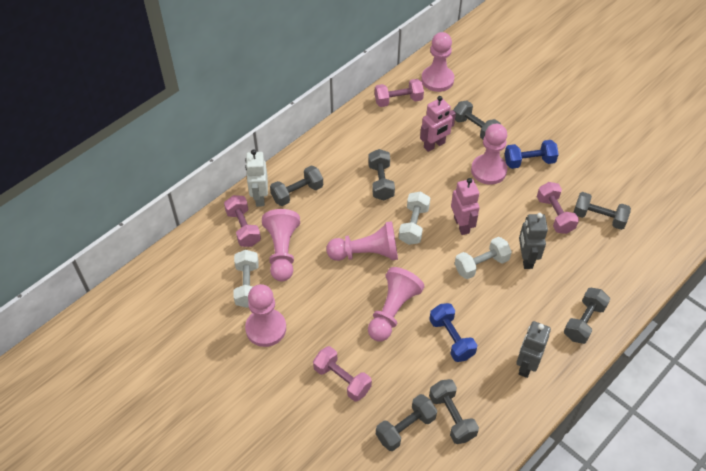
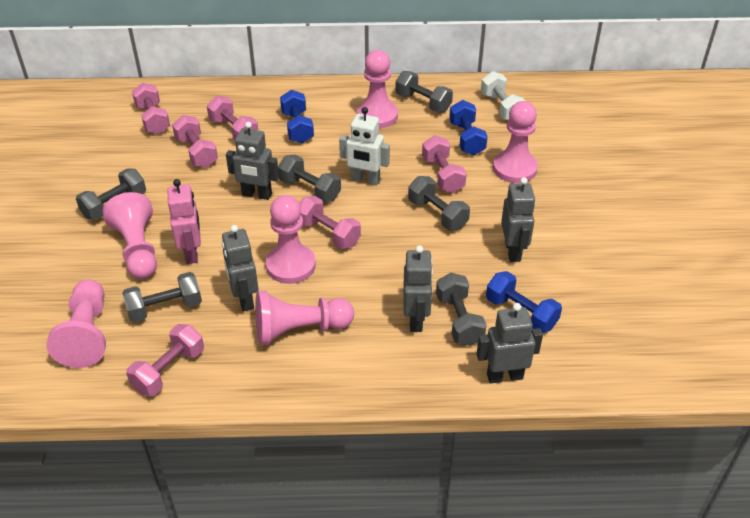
blue dumbbell: [429,303,477,362] [505,140,559,169] = 2 -> [280,89,314,143] [449,100,488,155] [486,271,562,333] = 3
grey dumbbell: [270,166,323,206] [368,149,395,200] [376,394,437,451] [429,379,479,444] [453,101,501,139] [564,288,610,344] [573,192,631,230] = 7 -> [76,169,146,220] [122,272,202,322] [278,155,341,202] [395,71,453,113] [408,176,470,230] [436,273,487,346] = 6
grey robot: [516,321,551,378] [519,213,548,269] = 2 -> [222,225,258,311] [226,122,279,200] [403,245,433,332] [476,303,543,384] [501,177,536,262] = 5
pink dumbbell: [224,195,261,247] [313,346,372,402] [375,79,424,107] [537,182,579,234] = 4 -> [126,324,204,396] [132,83,170,134] [172,115,218,168] [207,96,258,140] [299,196,361,249] [422,135,467,193] = 6
pink robot: [420,96,456,152] [451,178,480,235] = 2 -> [168,179,201,264] = 1
white dumbbell: [233,250,259,308] [399,191,430,245] [455,237,512,279] = 3 -> [481,71,525,120] = 1

